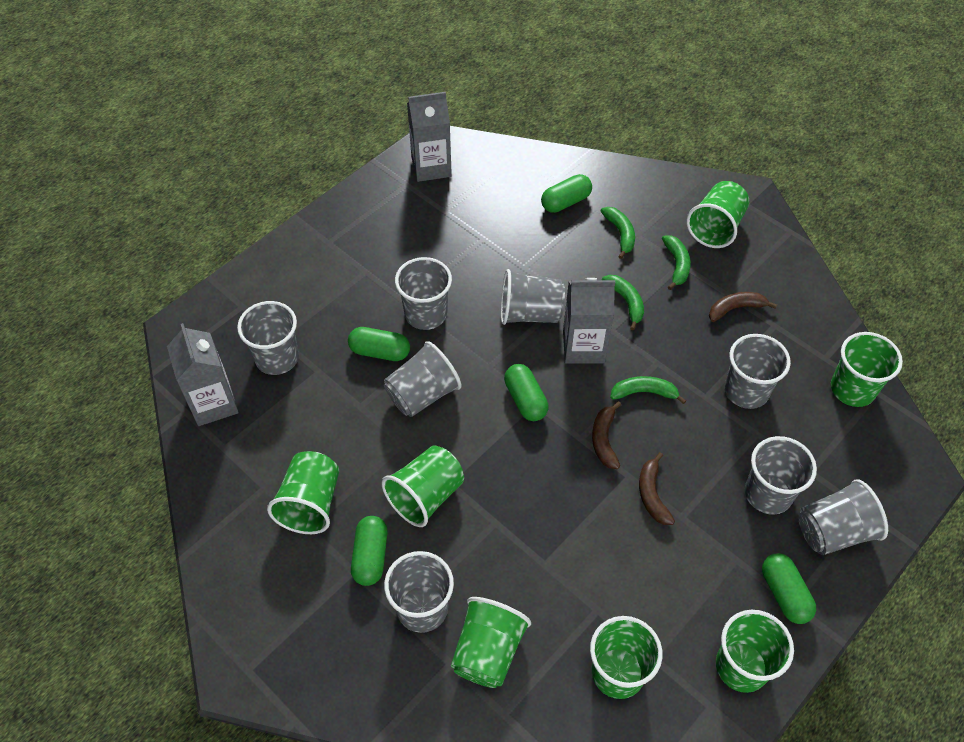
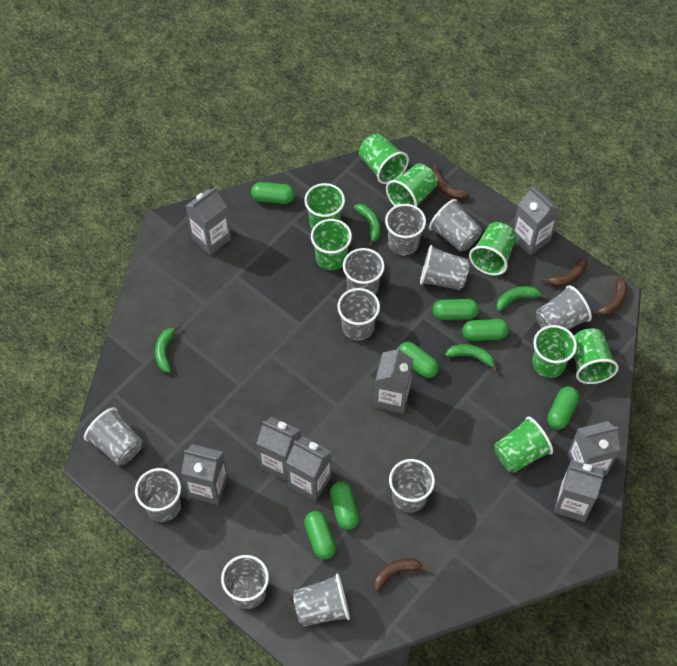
brown banana: [592,401,621,469] [639,452,675,525] [709,292,777,322] = 3 -> [373,558,429,592] [433,164,470,200] [541,257,587,287] [592,277,627,316] = 4
green capsule: [348,327,410,361] [351,516,388,586] [504,364,549,421] [541,174,592,213] [762,553,816,624] = 5 -> [251,182,295,204] [304,511,336,559] [330,482,359,530] [399,342,439,378] [433,299,479,320] [462,319,509,341] [547,386,579,430] = 7
green cup: [267,451,339,534] [382,445,464,527] [451,597,531,688] [590,616,663,699] [687,181,750,248] [716,610,794,693] [831,332,903,407] = 7 -> [304,183,345,229] [311,219,352,271] [359,134,409,184] [386,163,437,207] [469,222,517,275] [494,417,553,473] [532,325,577,378] [574,328,619,384] = 8
grey carton: [167,323,239,426] [407,92,452,182] [563,278,615,364] = 3 -> [181,444,228,505] [186,187,231,255] [256,417,300,481] [286,436,331,502] [374,347,413,414] [513,186,560,255] [554,460,604,522] [567,421,620,476] = 8
grey cup: [237,301,299,375] [384,341,462,417] [384,551,454,633] [395,257,452,330] [501,269,565,325] [724,334,791,409] [745,436,817,515] [799,479,888,555] = 8 -> [84,408,143,465] [135,468,181,522] [221,555,269,609] [293,574,350,627] [337,288,380,340] [343,248,385,295] [385,204,426,255] [389,459,435,513] [420,245,470,290] [429,199,482,252] [536,285,592,330] = 11

